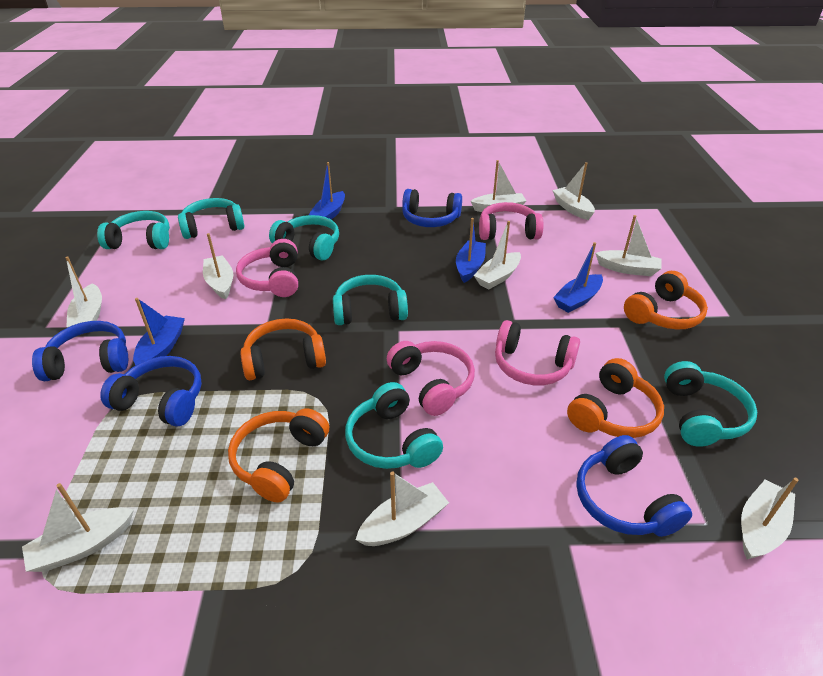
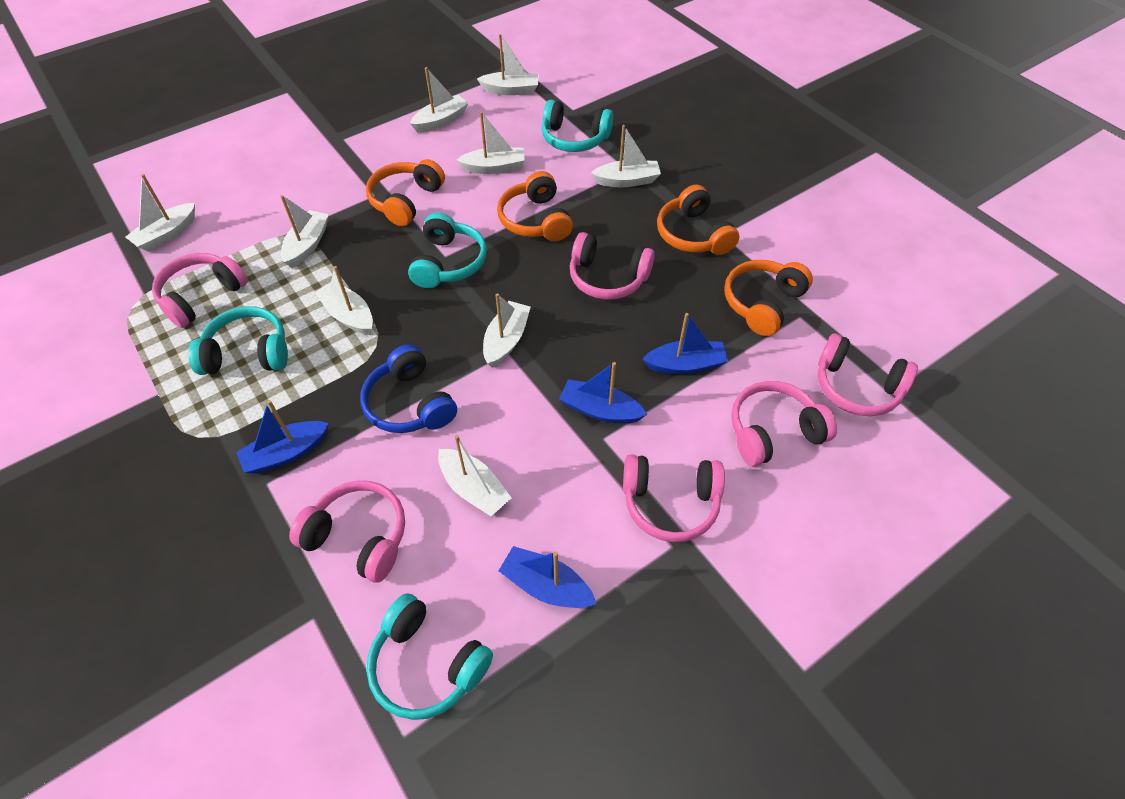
blue headphones: [32,321,128,382] [100,356,202,427] [402,189,462,227] [576,435,692,537] = 4 -> [360,344,457,433] = 1
pink headphones: [236,239,298,297] [387,341,475,416] [479,202,544,240] [495,320,580,385] = 4 -> [152,253,248,328] [289,481,405,582] [570,232,655,300] [623,454,725,542] [731,381,837,467] [818,333,918,416] = 6
turquoise headphones: [97,211,170,249] [178,198,244,239] [269,215,339,261] [333,275,408,325] [345,382,443,469] [664,361,757,447] = 6 -> [188,306,288,375] [366,593,493,720] [408,213,487,288] [542,100,613,152] = 4

